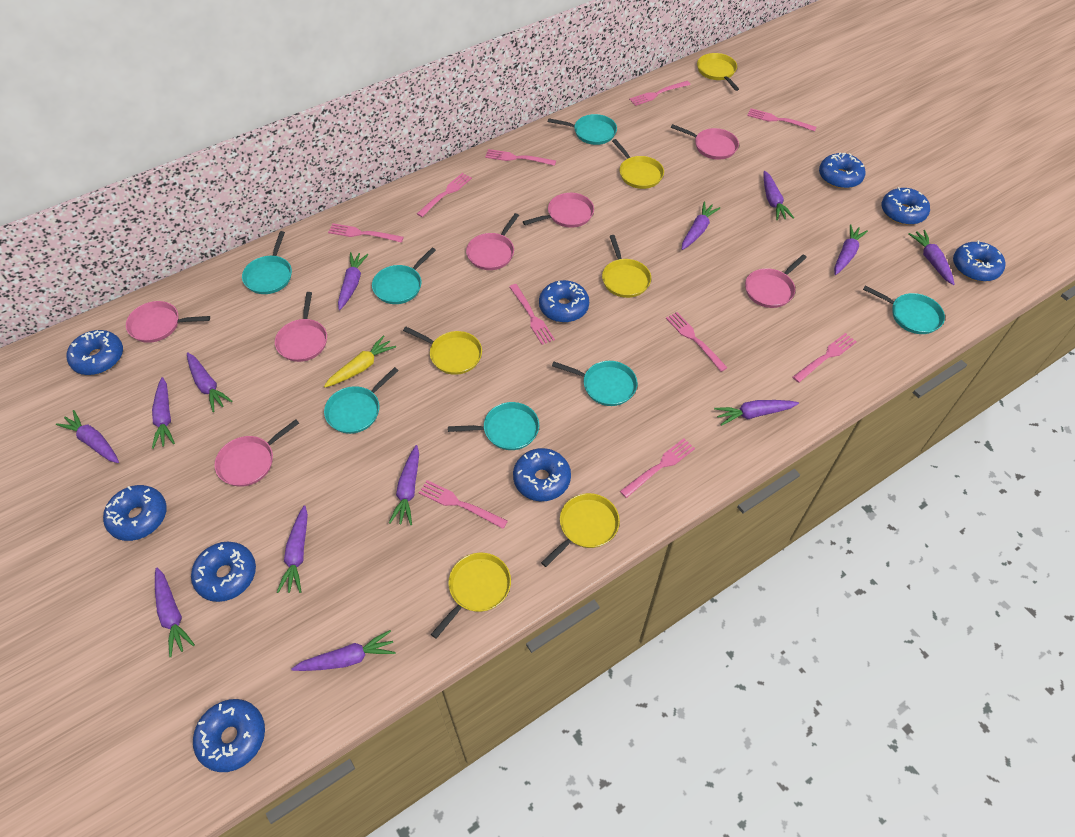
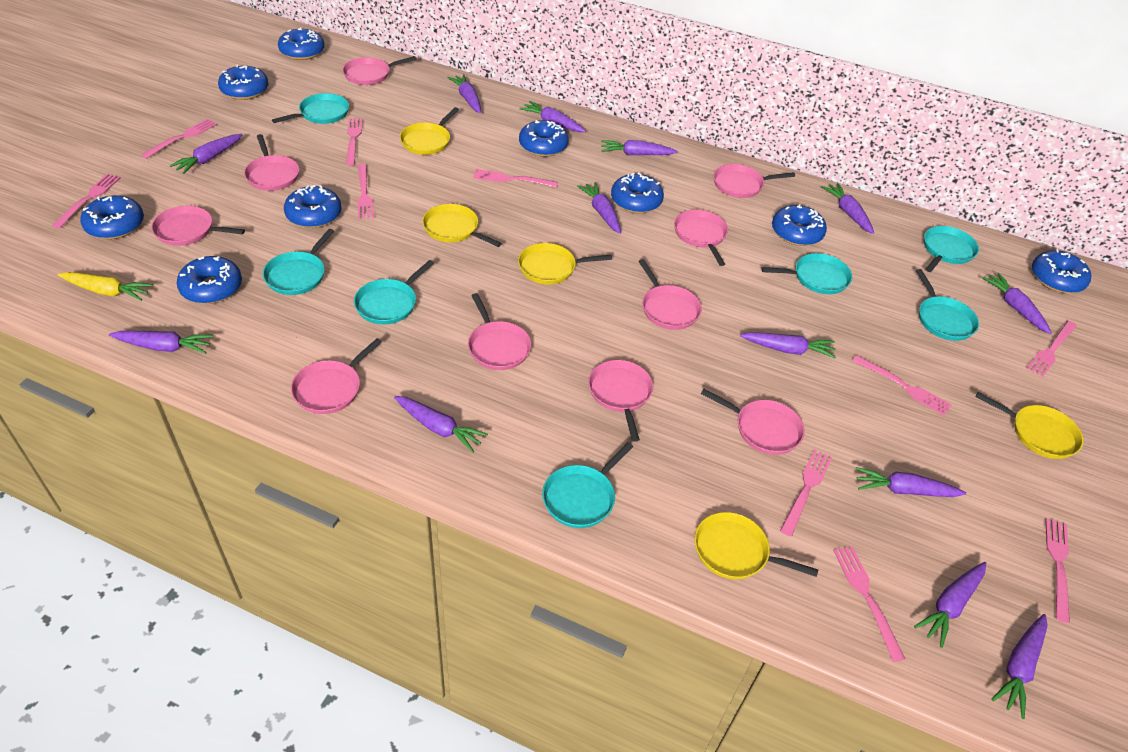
pink pan: [126,301,210,343] [214,419,299,487] [275,292,327,362] [466,213,519,270] [523,193,594,228] [671,124,739,160] [745,255,807,308] = 7 -> [151,206,245,246] [244,134,299,191] [291,338,382,414] [342,56,416,85] [468,293,531,370] [588,360,653,442] [638,259,702,330] [674,210,728,266] [701,389,805,455] [714,164,795,198] = 10
yellow pan: [403,327,482,375] [431,553,511,639] [541,493,620,567] [602,235,651,298] [612,139,664,189] [697,53,739,91] = 6 -> [400,107,459,155] [422,204,502,247] [518,243,612,285] [695,512,818,579] [976,392,1083,459] = 5

